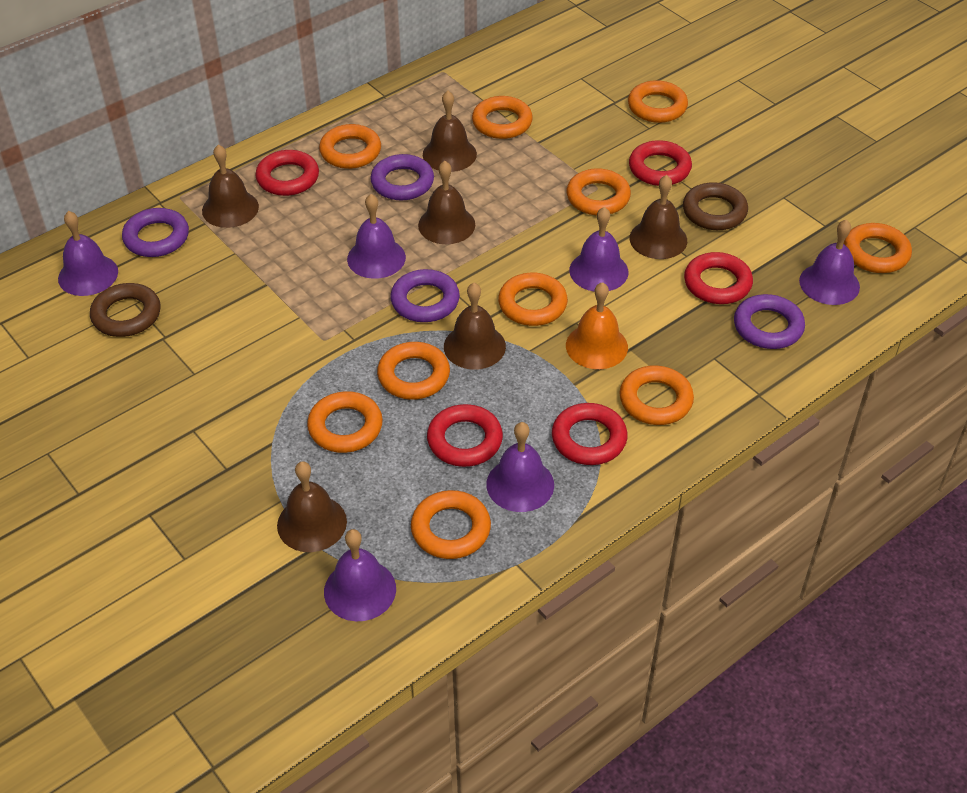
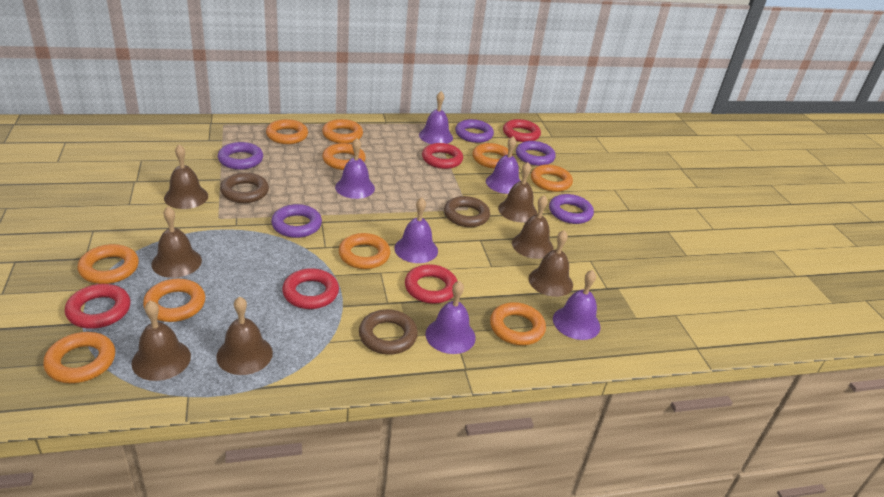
brown bell: [202,144,259,228] [277,461,347,552] [418,161,475,244] [423,91,477,172] [444,283,506,370] [630,175,687,259] = 6 -> [132,300,191,381] [151,206,202,278] [164,144,208,209] [216,296,273,375] [498,162,537,222] [512,195,554,259] [529,230,573,297] = 7
brown ring: [90,283,161,337] [683,182,748,230] = 2 -> [220,173,269,203] [359,309,418,355] [444,196,490,227] = 3
orange bell: [566,282,628,369] = 1 -> none = 0
purple ring: [122,208,189,257] [371,154,434,200] [390,269,460,322] [734,294,805,349] = 4 -> [218,142,263,170] [271,204,322,238] [455,119,494,143] [516,141,556,166] [549,194,594,224] = 5

